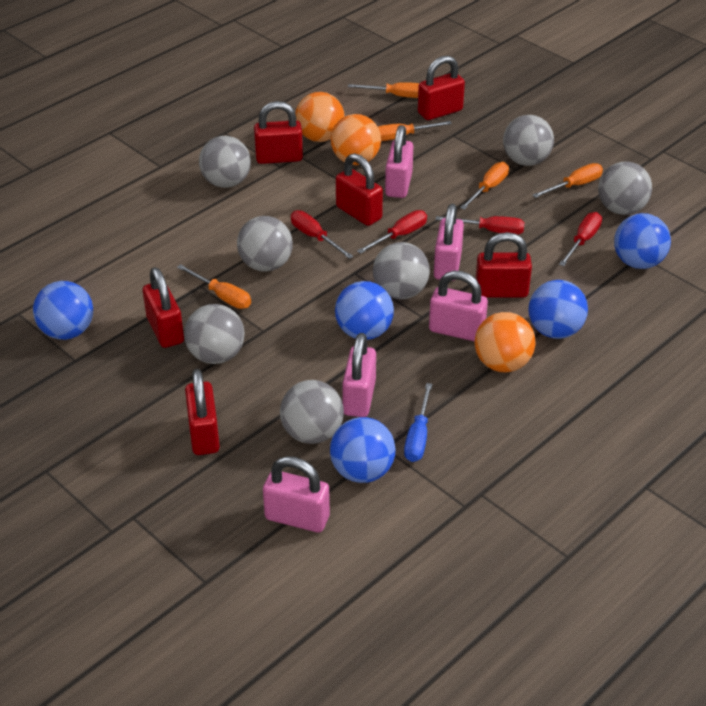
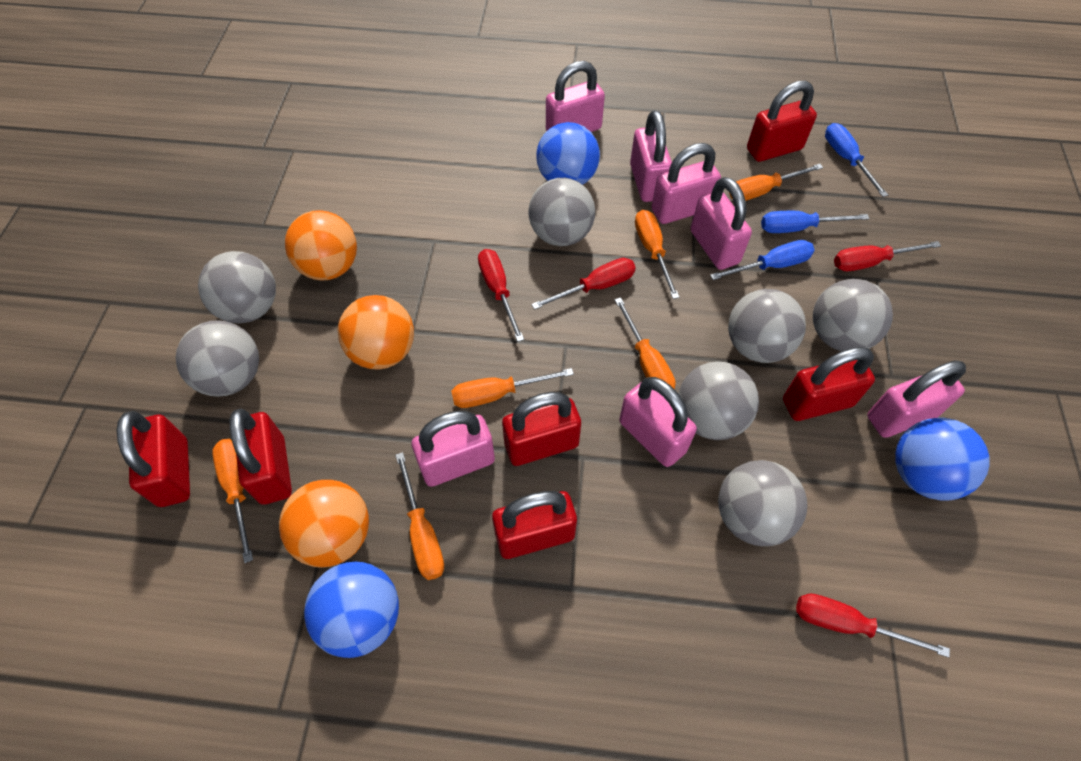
blue ball: [33,281,93,340] [330,417,396,483] [335,281,394,340] [528,280,588,339] [614,213,671,269] = 5 -> [304,562,399,658] [537,122,600,185] [895,418,990,501] = 3
blue screwdriver: [404,383,432,462] = 1 -> [710,240,815,280] [761,211,870,233] [825,123,888,197] = 3
orange screwdriver: [177,264,251,309] [348,82,419,98] [378,121,452,141] [460,162,509,210] [532,163,603,198] = 5 -> [212,439,253,563] [395,452,444,580] [451,368,574,408] [615,297,676,390] [635,210,680,299] [729,164,823,201] = 6
pink padlock: [263,456,330,533] [342,333,376,417] [385,125,413,198] [429,271,488,341] [434,204,464,281] = 5 -> [412,411,495,487] [546,61,605,132] [619,377,697,467] [630,110,672,202] [651,143,721,224] [691,177,752,270] [867,360,966,438] = 7

